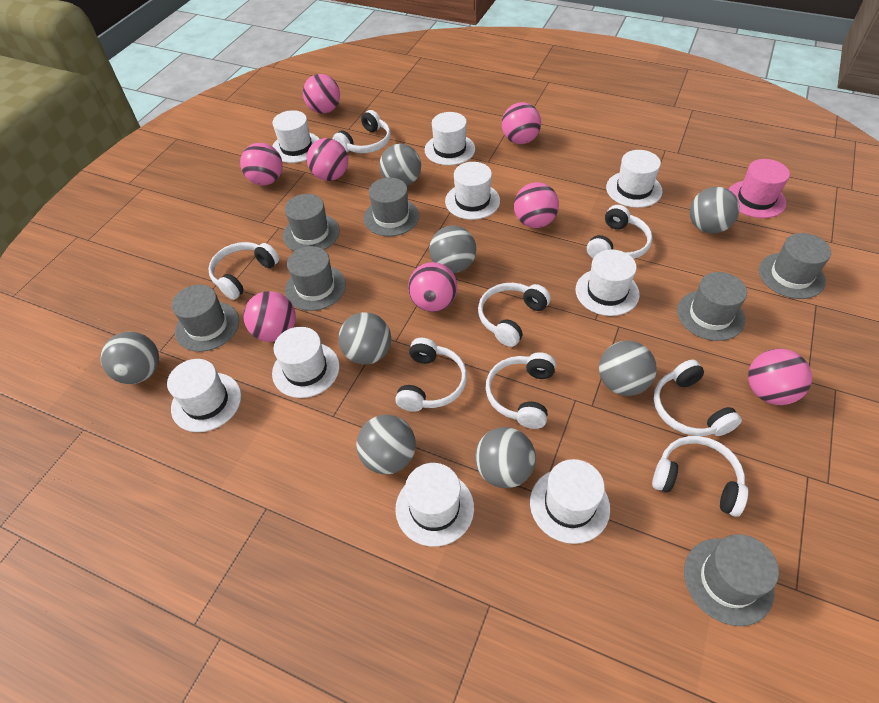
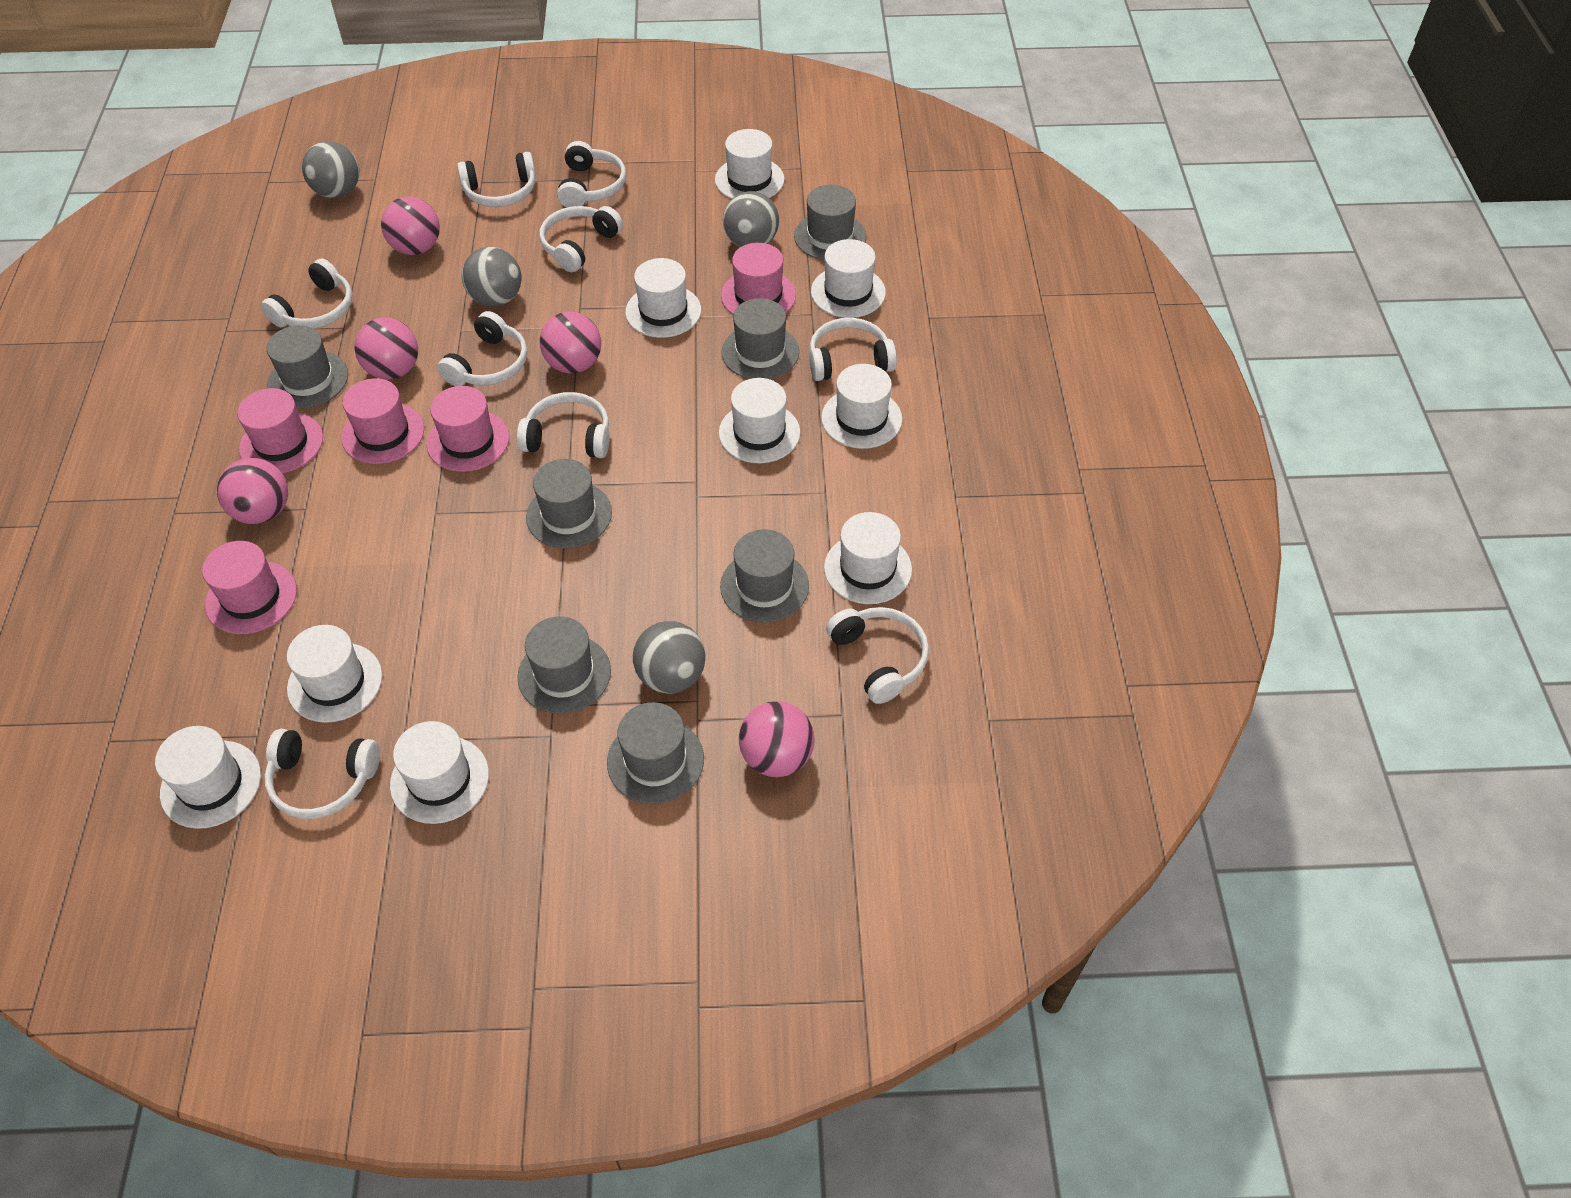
grey ball: [101,332,159,384] [339,312,391,365] [356,415,416,474] [380,144,421,186] [429,225,476,273] [475,427,536,488] [599,341,657,396] [690,187,740,234] = 8 -> [302,141,359,198] [462,247,522,307] [633,621,705,693] [723,191,779,247] = 4
pink ball: [240,143,283,186] [243,291,296,342] [303,74,340,114] [307,138,348,181] [408,262,458,312] [501,102,541,144] [514,182,559,228] [748,349,812,405] = 8 -> [217,458,288,525] [355,317,418,380] [381,196,440,255] [540,312,601,373] [739,701,815,777] = 5
pink hat: [728,159,790,218] = 1 -> [202,541,297,634] [237,388,323,473] [341,378,424,464] [427,386,509,472] [721,243,796,315] = 5
white headphones: [208,242,279,300] [333,110,391,153] [395,338,467,412] [478,283,551,347] [486,352,556,429] [587,205,652,259] [652,436,748,517] [654,360,742,436] = 8 -> [261,259,353,329] [264,729,380,819] [437,311,527,386] [457,152,536,207] [517,392,609,458] [539,206,623,272] [557,141,626,208] [809,318,897,381] [826,607,929,704] = 9

